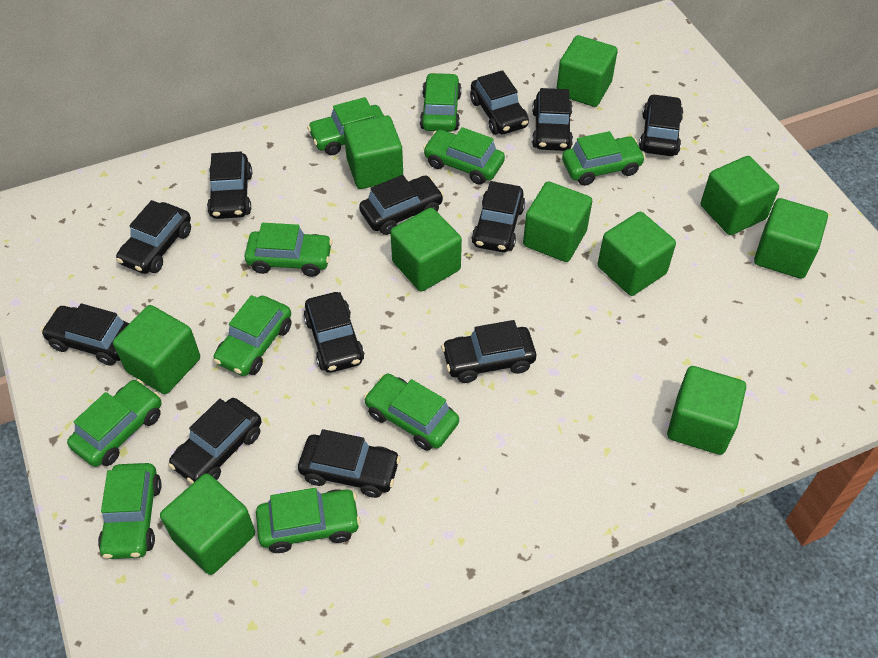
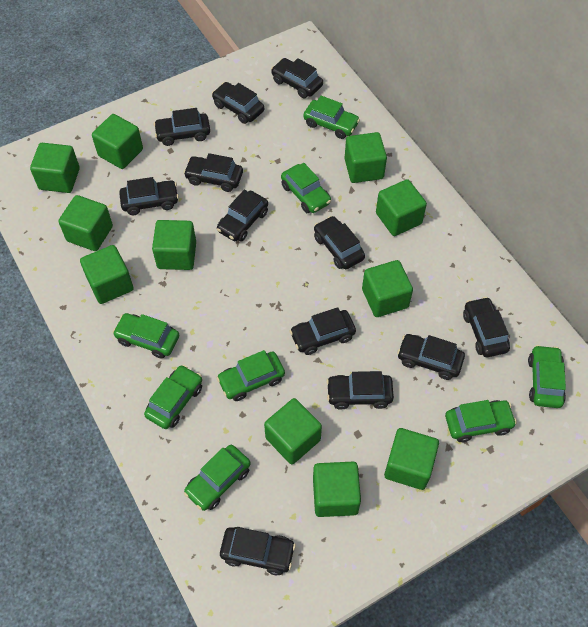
green car: [67,379,162,467] [98,463,162,559] [214,295,291,376] [245,223,333,277] [256,488,361,553] [307,97,384,155] [364,374,459,451] [420,73,462,132] [423,127,505,185] [562,131,646,186] = 10 -> [113,313,179,359] [144,365,202,429] [184,445,251,511] [217,350,285,401] [281,163,331,213] [303,96,360,139] [445,400,517,442] [528,345,566,408] = 8
green cube: [113,305,200,394] [160,473,255,575] [344,116,403,189] [390,208,462,291] [523,181,592,262] [556,35,618,107] [598,212,676,296] [667,366,746,455] [701,156,779,235] [754,198,828,279] = 10 -> [30,143,80,193] [58,195,113,251] [80,245,133,304] [92,114,143,169] [152,220,196,270] [264,398,322,464] [313,462,361,517] [344,132,387,183] [362,260,413,317] [376,179,427,236] [384,428,439,490] = 11

